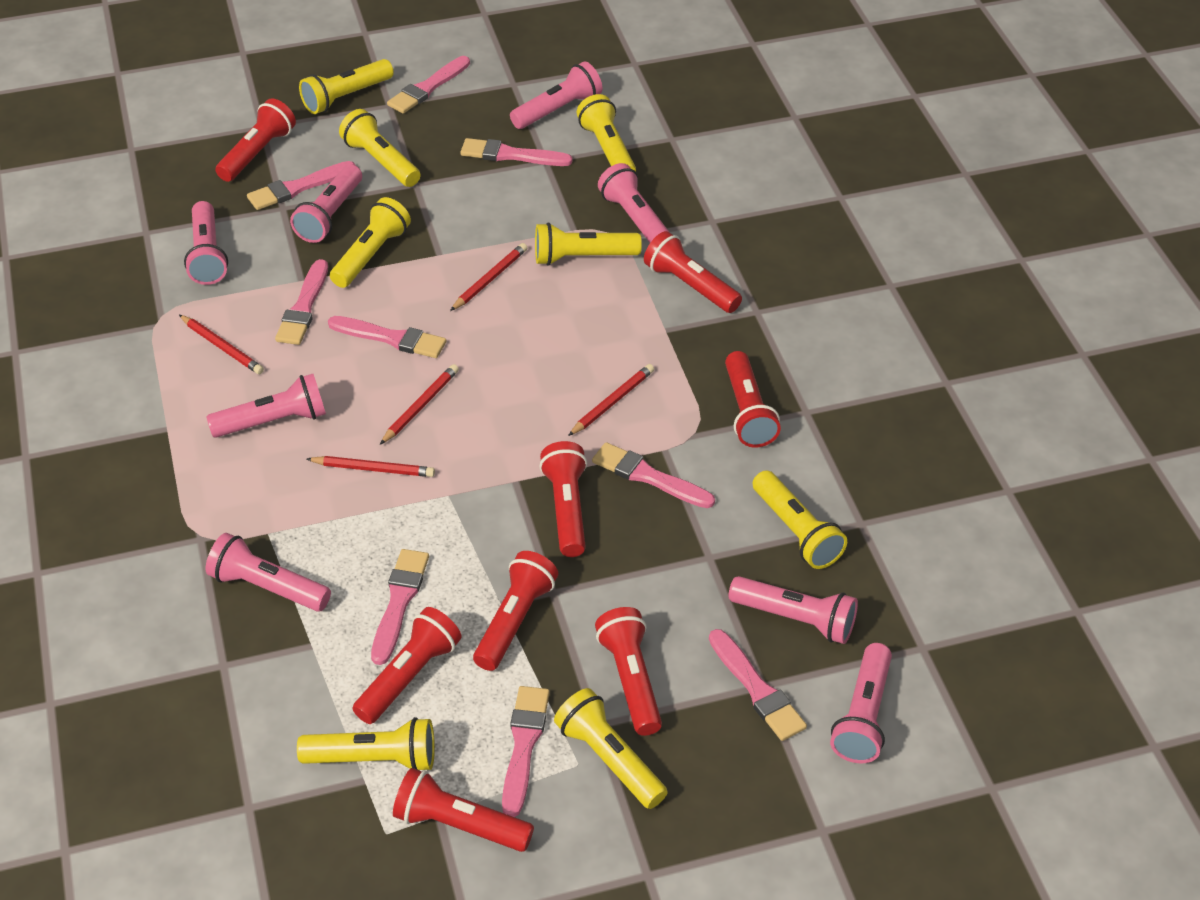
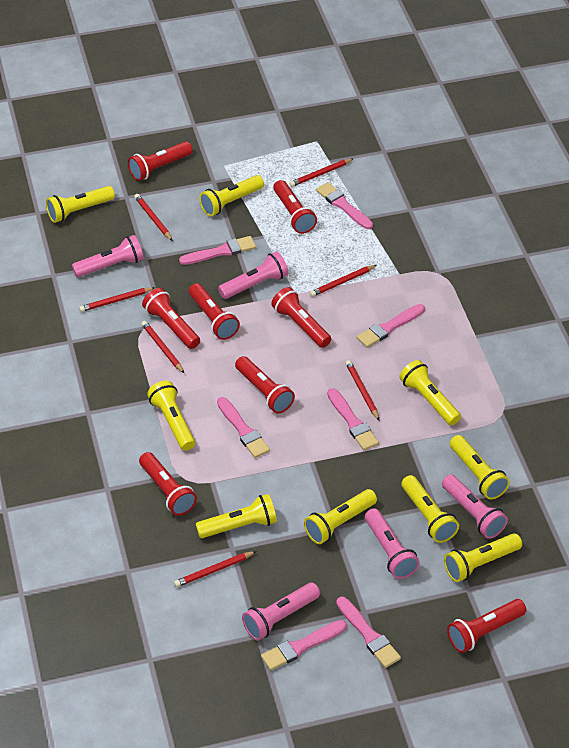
pink brush: [247,161,356,210] [275,259,328,345] [328,316,446,358] [371,549,429,665] [387,56,470,114] [460,138,572,166] [502,686,550,817] [592,442,715,508] [709,629,807,741] = 9 -> [179,236,256,265] [217,397,270,458] [261,620,347,670] [316,182,373,229] [327,388,379,450] [336,597,401,668] [357,304,425,348] = 7
pink flashlight: [184,201,228,285] [206,374,326,438] [206,533,331,612] [290,164,362,243] [510,61,602,129] [598,163,669,243] [729,576,858,644] [830,643,892,763] = 8 -> [72,235,144,277] [218,251,288,299] [242,583,320,641] [365,508,420,579] [442,475,508,539] = 5
red pencil: [179,315,264,374] [307,456,435,477] [380,364,459,445] [450,243,527,311] [568,364,654,436] = 5 -> [79,287,155,312] [134,194,173,241] [141,321,184,373] [174,551,256,587] [289,158,354,187] [310,265,376,297] [345,360,379,420] = 7
yellow flashlight: [297,717,435,771] [299,59,394,114] [330,197,411,288] [339,109,421,187] [535,222,642,266] [554,688,668,809] [577,94,636,172] [752,470,847,569] = 8 -> [46,186,115,223] [147,381,195,451] [196,494,277,538] [199,175,264,216] [304,489,377,544] [399,360,461,425] [401,475,459,543] [444,533,522,582] [450,435,510,500] = 9

